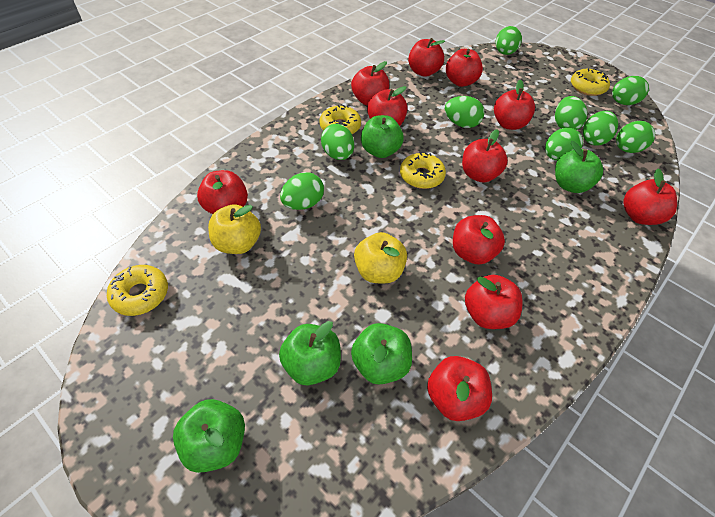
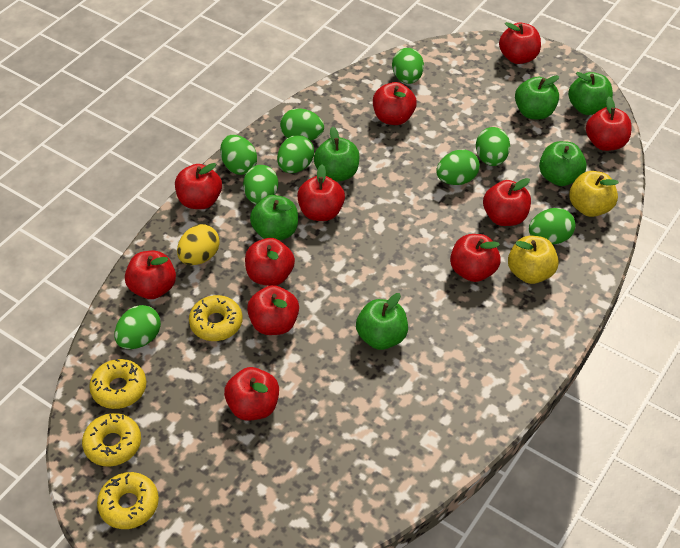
green apple: [173,399,245,473] [279,321,341,385] [351,323,412,385] [361,115,404,158] [555,141,603,193] = 5 -> [250,195,298,241] [314,126,360,182] [356,293,408,350] [515,75,559,120] [539,141,587,186] [568,72,613,115] = 6
yellow egg: none = 0 -> [177,224,220,265] = 1

